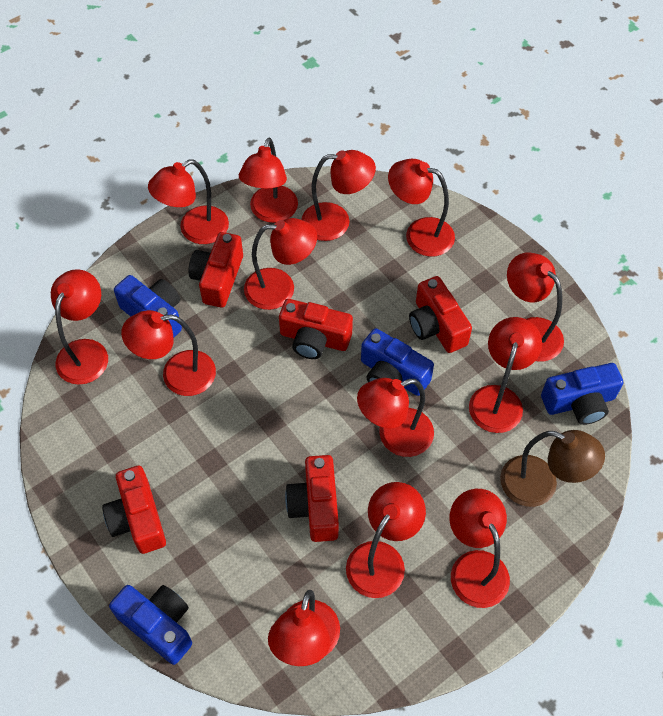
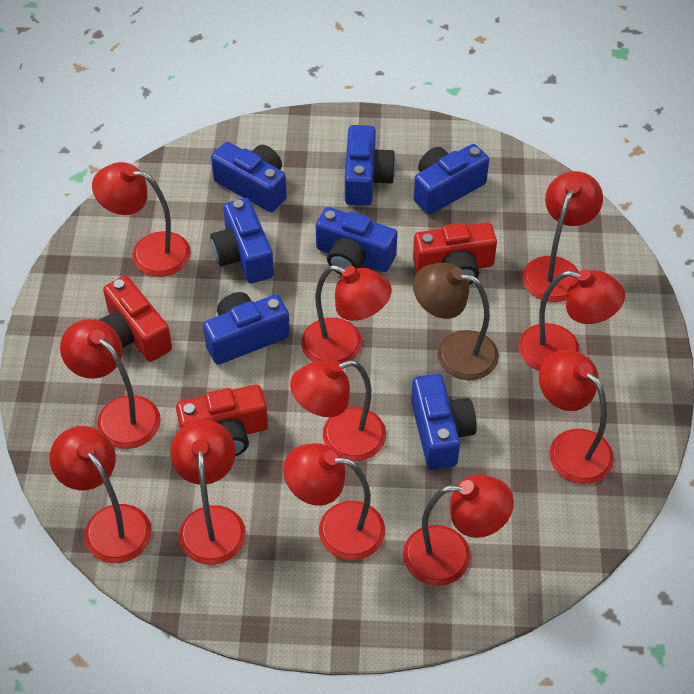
blue camera: [109,585,192,665] [114,275,182,338] [361,328,434,396] [541,363,623,425] = 4 -> [203,292,290,365] [210,198,274,283] [211,142,287,212] [316,207,397,275] [345,125,396,206] [411,374,477,470] [414,144,489,215] = 7
red camera: [102,466,166,554] [189,232,243,308] [279,299,353,359] [285,455,339,542] [409,276,472,353] = 5 -> [99,276,172,362] [176,385,268,456] [413,222,497,285] = 3
red lamp: [51,269,108,385] [121,310,216,396] [148,159,229,244] [239,138,298,223] [244,218,317,310] [268,590,340,666] [302,150,376,241] [346,482,426,598] [357,378,434,457] [388,159,455,257] [449,489,510,608] [469,317,542,433] [507,253,564,362] = 13 -> [49,426,152,563] [60,319,161,449] [92,162,191,277] [170,420,246,565] [283,443,385,560] [290,360,386,461] [301,265,392,363] [403,475,514,586] [518,269,625,371] [522,171,603,302] [539,350,614,484] = 11

